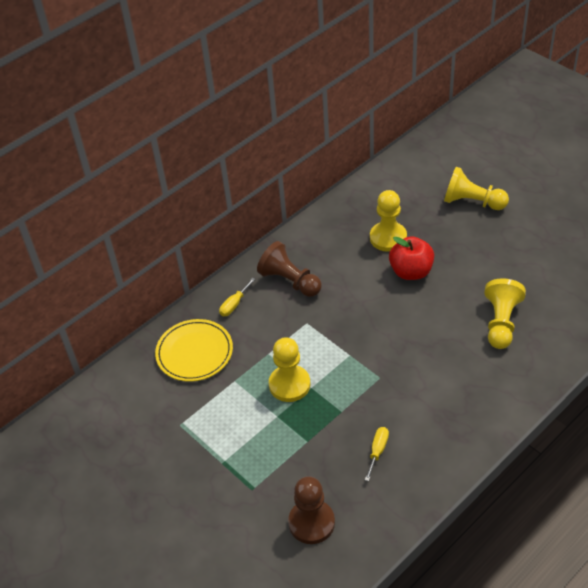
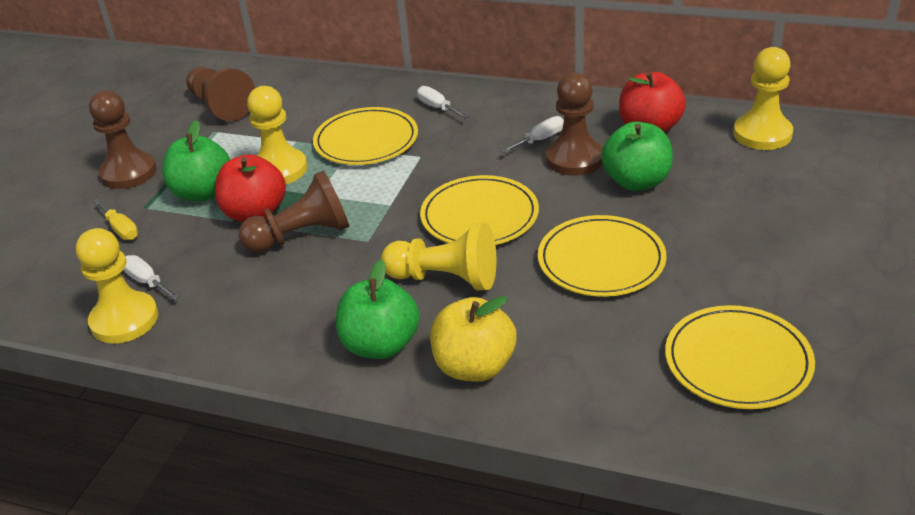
brown pawn: [257,241,322,297] [288,476,335,544] = 2 -> [89,90,157,189] [186,67,255,121] [239,171,349,253] [546,72,603,176] = 4
green apple: none = 0 -> [162,120,230,201] [336,260,420,359] [601,122,673,191] = 3
red apple: [389,236,434,280] = 1 -> [215,154,286,222] [619,72,686,133] = 2
white screwdriver: none = 0 -> [123,255,179,300] [417,86,469,118] [501,116,564,153] = 3
yellow apple: none = 0 -> [430,296,517,382] = 1
yellow plate: [155,319,233,382] = 1 -> [313,107,418,165] [420,175,539,245] [538,215,666,297] [665,305,815,409] = 4
yellow screwdriver: [219,278,255,316] [365,427,389,481] = 2 -> [93,199,138,240] = 1

